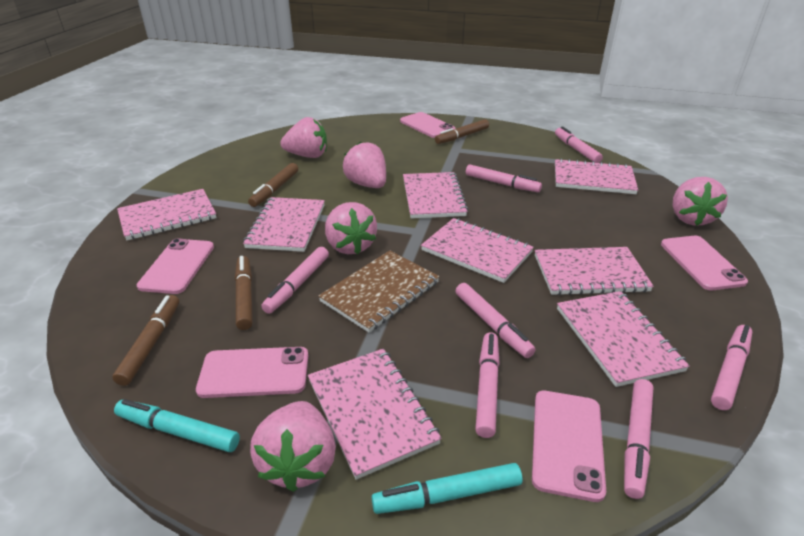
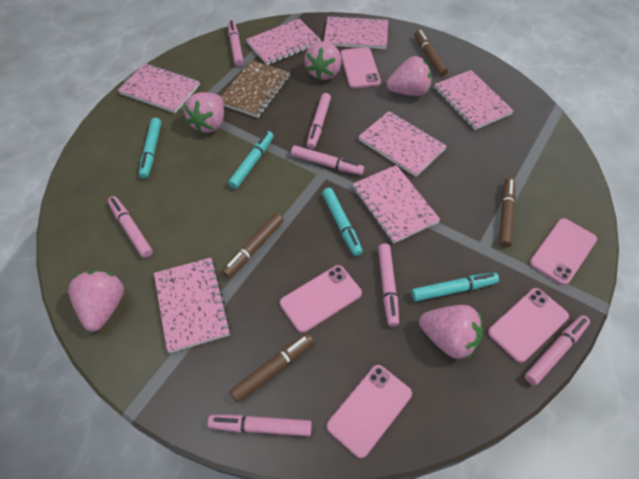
pink notebook: [117,189,217,240] [243,197,325,252] [308,349,442,480] [403,172,468,218] [421,218,534,283] [535,247,654,295] [555,158,638,194] [557,291,690,387] = 8 -> [118,63,200,113] [154,258,231,353] [246,18,321,65] [324,16,388,49] [352,165,441,244] [358,111,447,177] [434,70,514,130] = 7
turquoise marker: [114,399,240,452] [371,463,523,514] = 2 -> [139,118,161,179] [228,131,274,189] [322,188,363,256] [411,272,499,302] = 4

